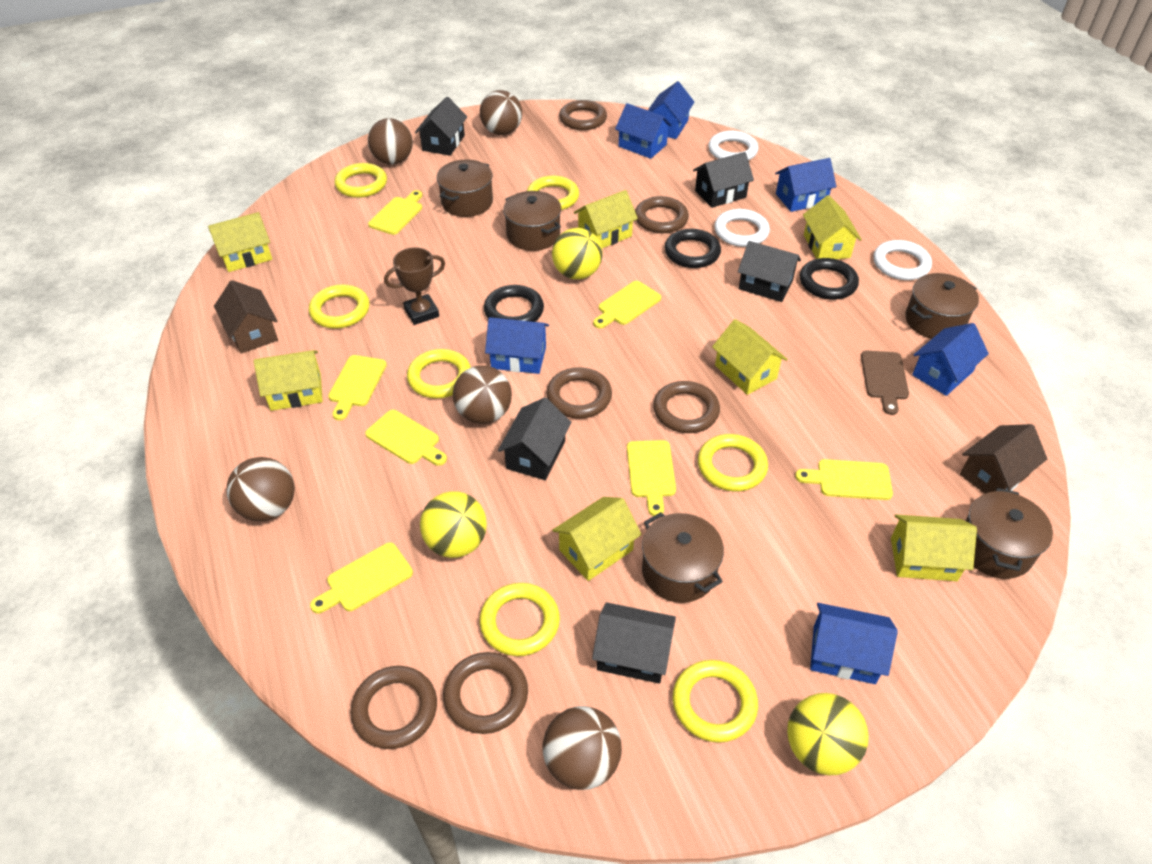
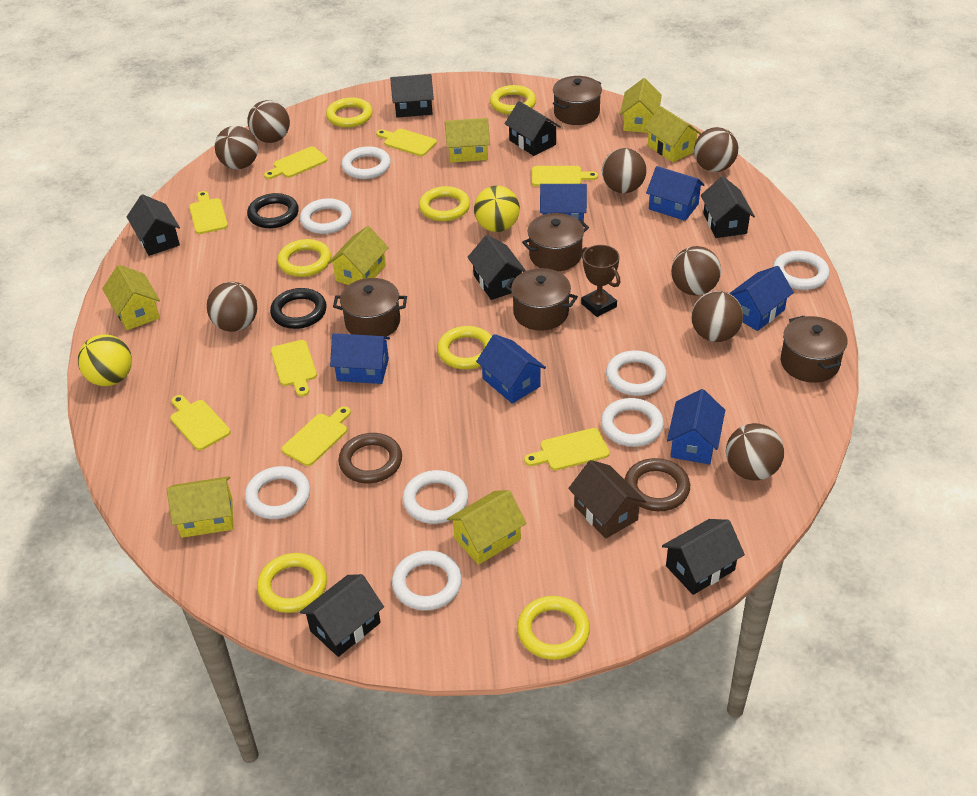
black house: [415,97,467,156] [498,397,571,480] [592,602,676,684] [693,152,754,208] [738,241,801,302] = 5 -> [127,194,180,256] [300,574,384,657] [390,74,434,118] [468,235,526,300] [505,101,561,156] [662,519,745,595] [701,176,755,238] = 7
black ring: [484,285,544,322] [665,229,721,268] [800,258,859,300] = 3 -> [247,193,299,228] [270,288,327,329] = 2
brown ball: [227,457,295,521] [368,118,413,165] [453,365,512,424] [480,90,522,135] [543,706,622,790] = 5 -> [207,282,257,332] [215,126,258,169] [247,100,290,143] [602,148,647,193] [671,246,721,296] [691,291,743,342] [694,127,738,172] [726,423,784,481] = 8
brown cutting board: [861,351,909,415] = 1 -> none = 0
brown house: [214,280,278,354] [960,424,1047,494] = 2 -> [568,460,646,539] = 1
brown ring: [351,666,437,749] [443,652,528,734] [546,367,612,419] [559,100,607,130] [635,196,689,233] [653,381,720,433] = 6 -> [338,433,402,483] [624,458,690,511] = 2
white ring: [708,131,758,160] [714,209,770,247] [873,240,932,280] = 3 -> [245,466,310,519] [300,198,352,234] [342,146,391,179] [392,550,462,611] [403,470,469,524] [601,398,664,447] [606,350,667,396] [773,251,830,290] = 8
yellow ball: [420,491,487,558] [552,228,603,279] [787,693,869,775] = 3 -> [78,334,132,386] [474,186,520,232] = 2
yellow cutting board: [310,542,413,613] [328,355,387,420] [365,410,447,466] [368,190,422,235] [593,281,661,328] [627,440,676,516] [795,459,893,500] = 7 -> [170,395,231,450] [189,191,228,234] [264,146,327,179] [271,340,317,397] [282,406,351,466] [376,129,437,156] [524,428,610,470] [532,166,598,186] = 8

